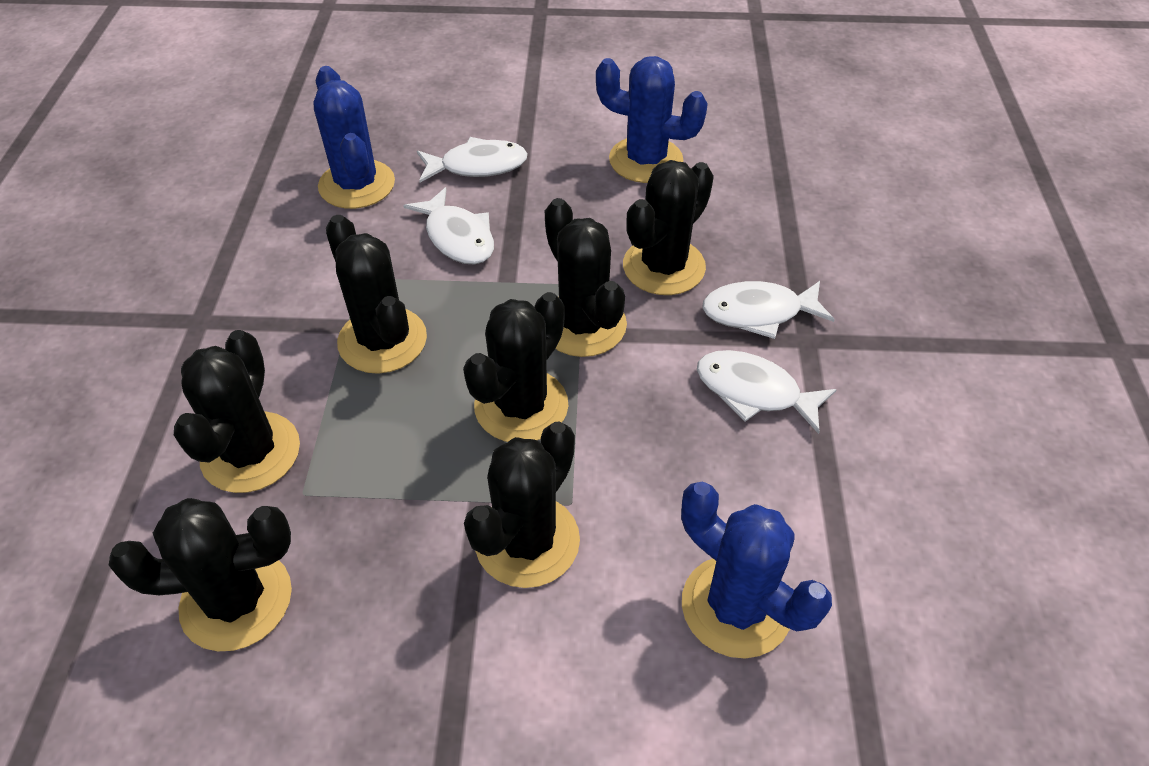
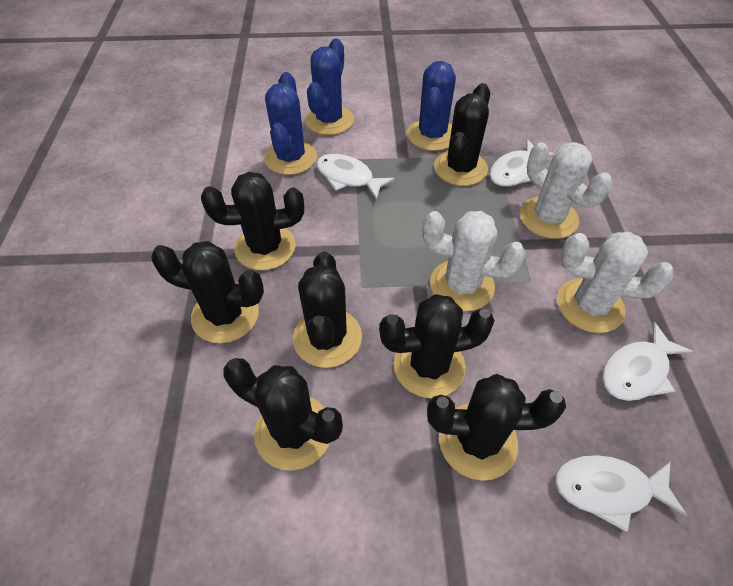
white cactus: none = 0 -> [422,211,526,311] [520,142,612,239] [557,232,674,333] = 3

